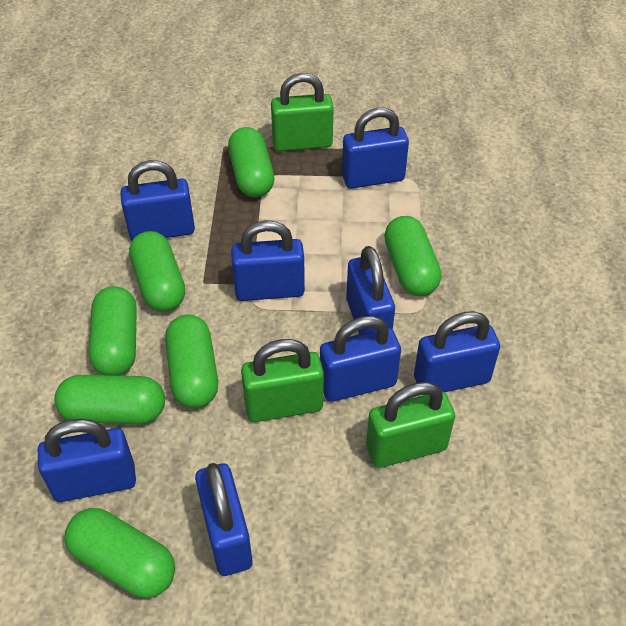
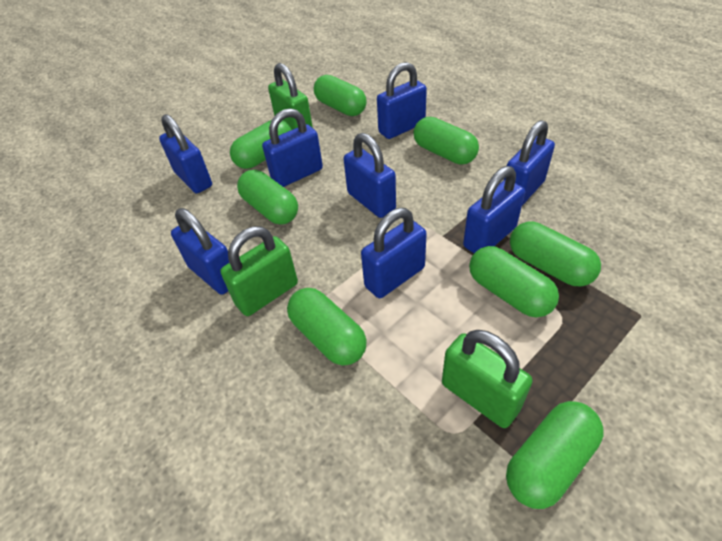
green capsule: [54,375,165,424] [65,508,175,598] [89,286,137,376] [129,231,185,312] [165,315,218,408] [228,127,274,197] [384,216,441,296] = 7 -> [230,120,291,169] [237,170,298,224] [287,288,367,366] [314,75,366,116] [413,117,479,165] [469,246,559,317] [506,401,603,509] [510,222,601,287] = 8

